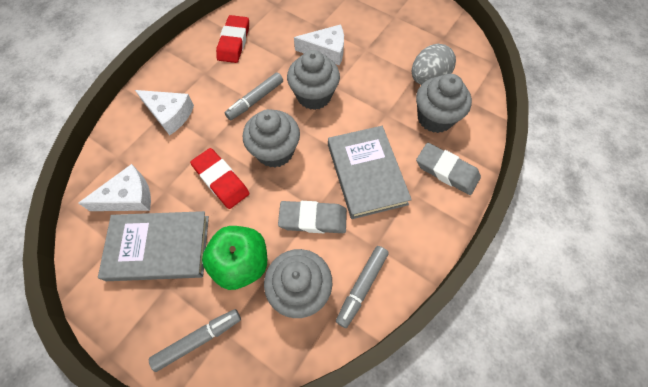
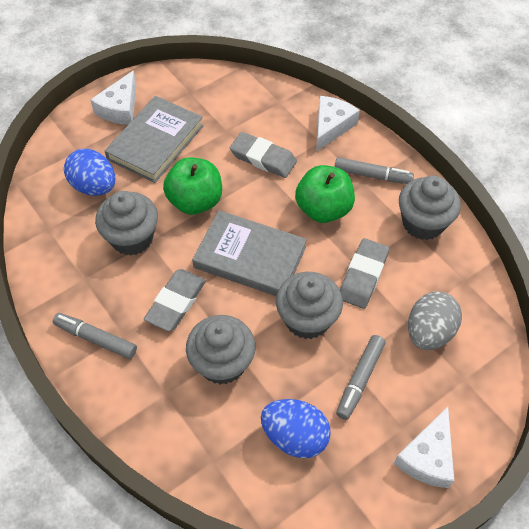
blue egg: none = 0 -> [64,149,115,196] [261,399,331,458] = 2
green apple: [202,226,267,290] = 1 -> [163,157,222,215] [295,165,355,223] = 2
grey eraser: [278,201,347,233] [416,142,481,195] = 2 -> [144,269,206,331] [230,132,297,178] [340,238,389,309] = 3
red eraser: [190,148,249,209] [216,15,249,63] = 2 -> none = 0

